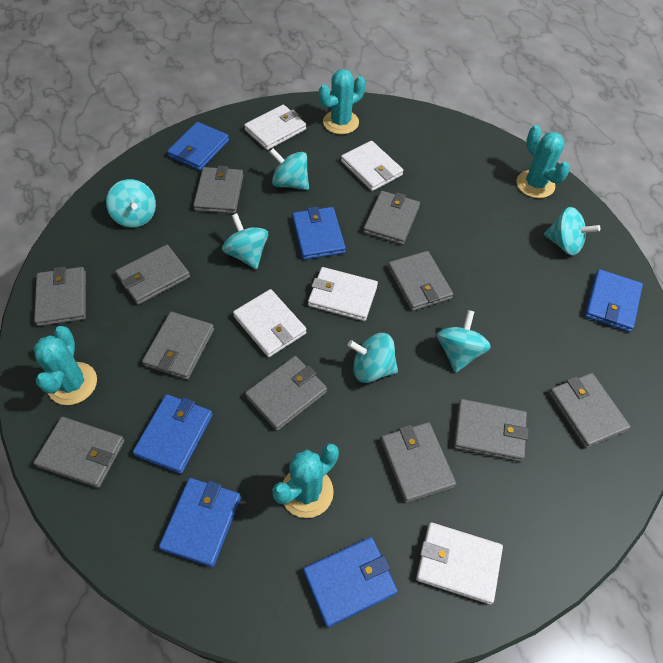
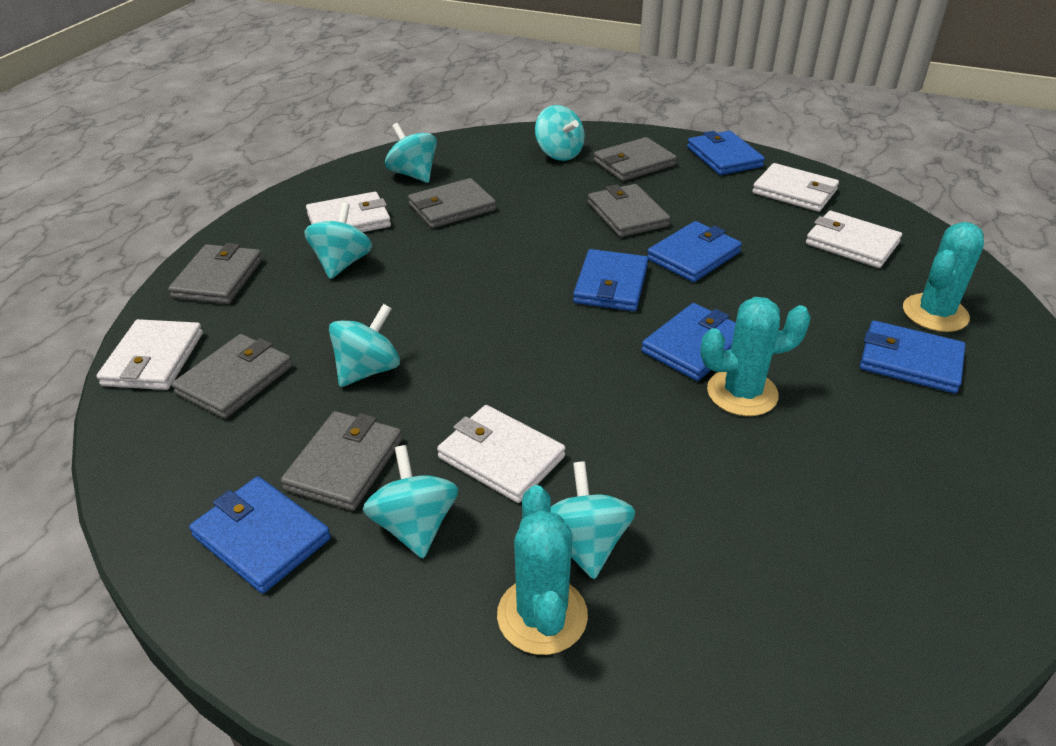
grey wallet: [34,266,86,326] [34,417,125,488] [115,245,190,305] [142,312,214,380] [193,166,244,214] [245,356,327,431] [363,191,420,245] [381,422,456,503] [388,251,453,311] [454,399,529,462] [549,373,631,448] = 11 -> [168,243,263,304] [171,334,292,419] [281,411,402,511] [408,178,496,228] [588,184,670,237] [594,137,677,181] = 6
turquoise cactus: [33,326,97,405] [272,443,339,518] [319,69,366,134] [517,125,570,198] = 4 -> [497,485,588,655] [700,297,811,416] [903,222,984,332] = 3

